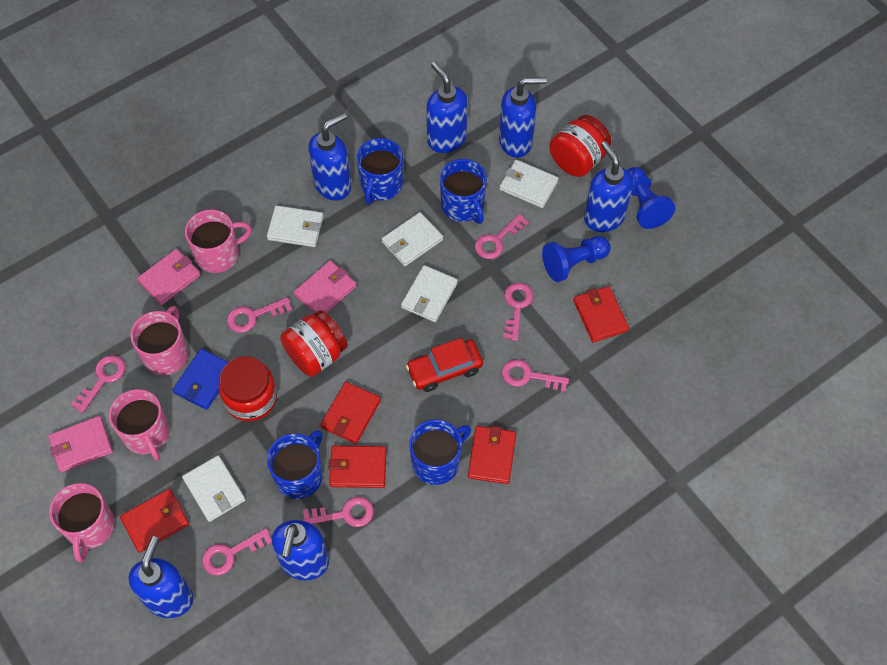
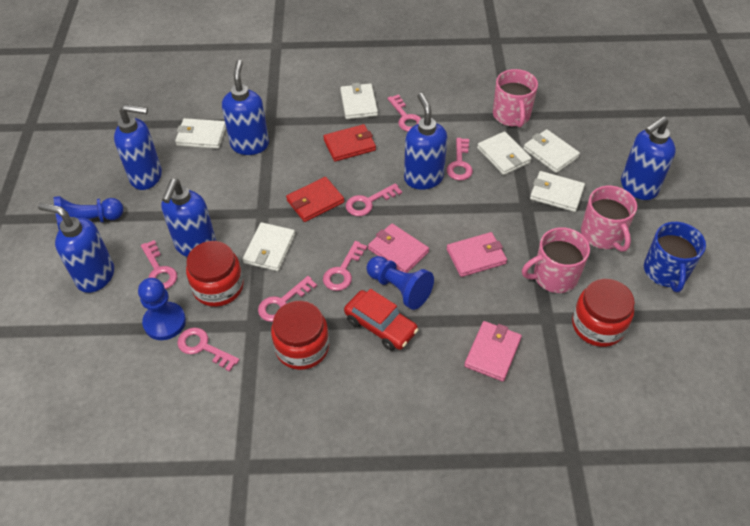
blue mug: [267,430,323,499] [356,138,403,204] [409,420,471,485] [440,159,487,224] = 4 -> [644,222,706,292] = 1
blue pawn: [542,236,610,282] [627,167,676,229] = 2 -> [54,196,123,230] [138,278,186,340] [366,256,434,310] = 3
blue wallet: [172,349,228,410] = 1 -> none = 0
pink mug: [49,483,115,562] [109,389,170,461] [130,306,188,375] [185,209,252,273] = 4 -> [493,69,538,127] [522,227,590,293] [581,186,637,252] = 3
red wallet: [120,489,189,553] [320,382,381,444] [329,446,386,488] [468,426,516,484] [573,286,629,342] = 5 -> [286,177,344,222] [323,124,376,162] = 2
white wallet: [182,455,245,522] [267,205,323,247] [382,212,443,266] [401,265,458,322] [499,160,559,208] = 5 -> [175,118,226,149] [243,222,295,271] [340,83,378,119] [477,131,532,175] [523,129,580,173] [530,171,585,212] = 6

